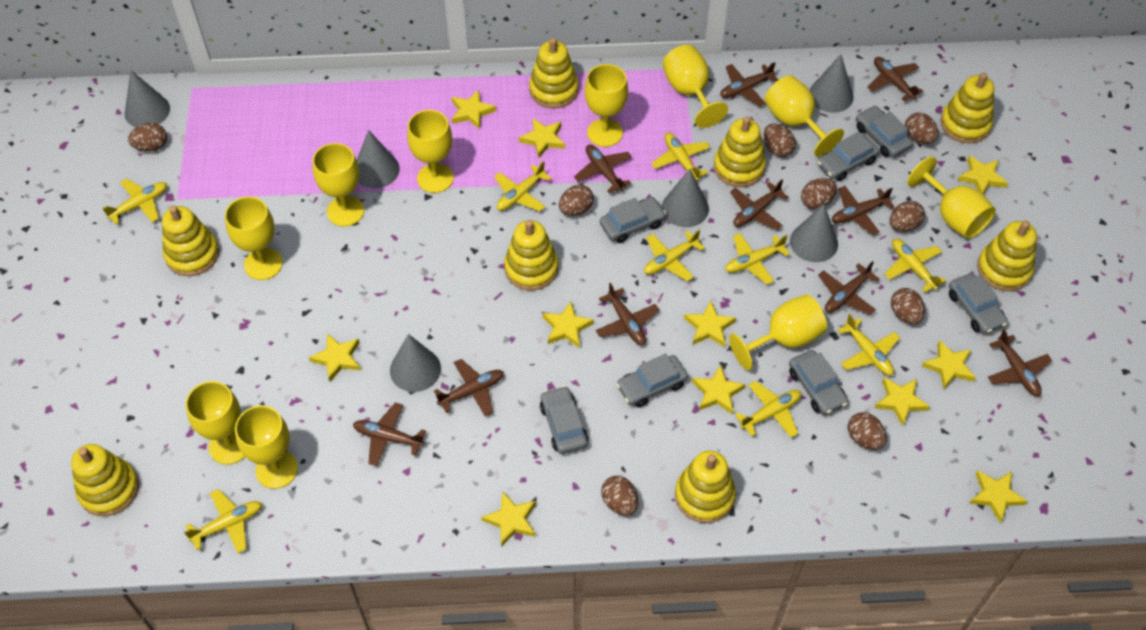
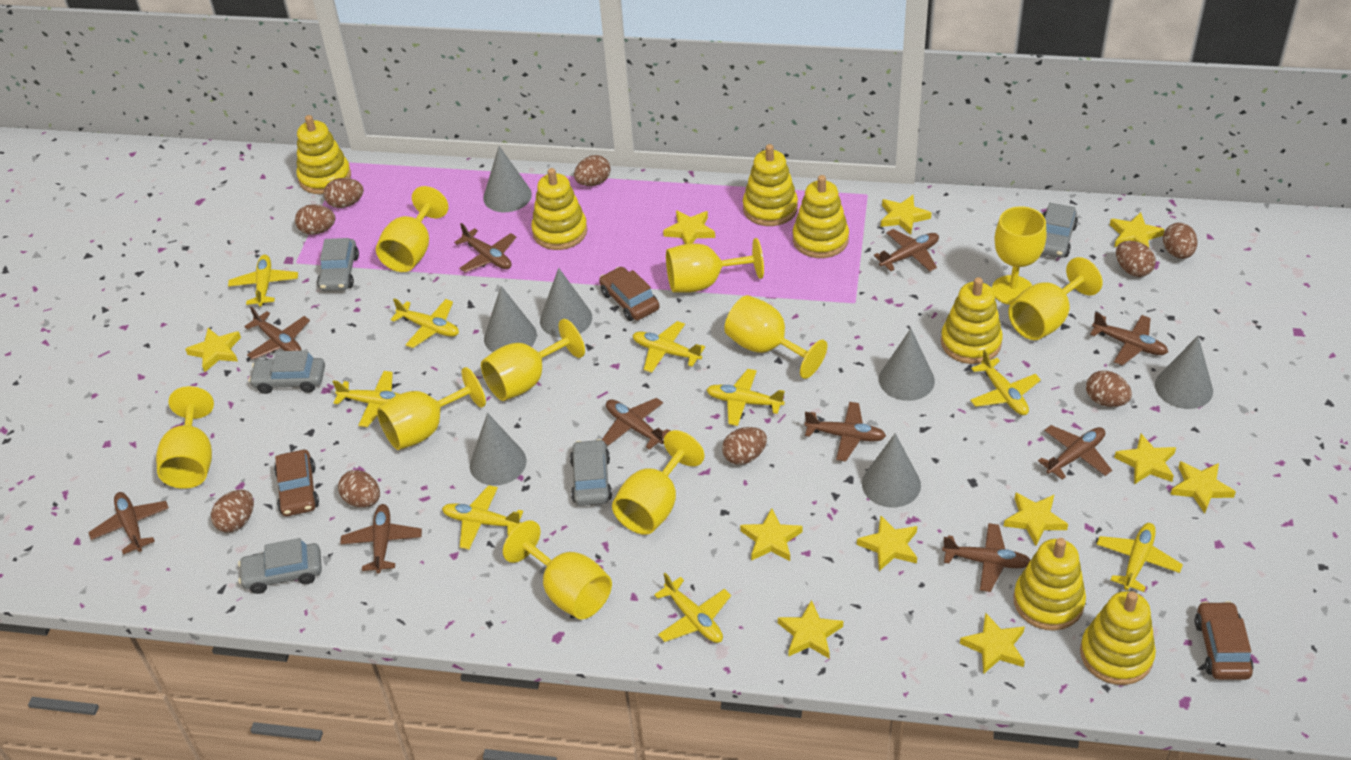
brown car: none = 0 -> [274,450,319,516] [599,267,659,321] [1195,601,1253,680] = 3
grey car: [540,386,588,454] [600,197,666,243] [616,354,688,407] [789,350,848,415] [817,132,879,181] [856,106,913,157] [949,273,1008,334] = 7 -> [238,538,322,594] [249,350,325,394] [317,238,359,291] [570,439,612,506] [1042,203,1078,258] = 5
grey cone: [125,70,170,127] [357,130,400,188] [390,334,441,392] [662,169,709,227] [790,204,838,262] [810,54,853,113] = 6 -> [470,413,526,486] [483,146,532,212] [484,286,537,352] [540,268,592,338] [862,433,921,507] [879,329,935,401] [1155,336,1213,409] = 7
yellow stacking toy: [71,444,139,516] [162,205,219,276] [504,220,558,291] [529,38,579,108] [675,451,736,523] [714,116,766,187] [940,73,994,143] [977,221,1037,291] = 8 -> [296,115,351,194] [531,168,587,250] [743,144,798,226] [793,175,849,258] [941,277,1003,364] [1014,538,1086,631] [1080,591,1156,685] = 7

